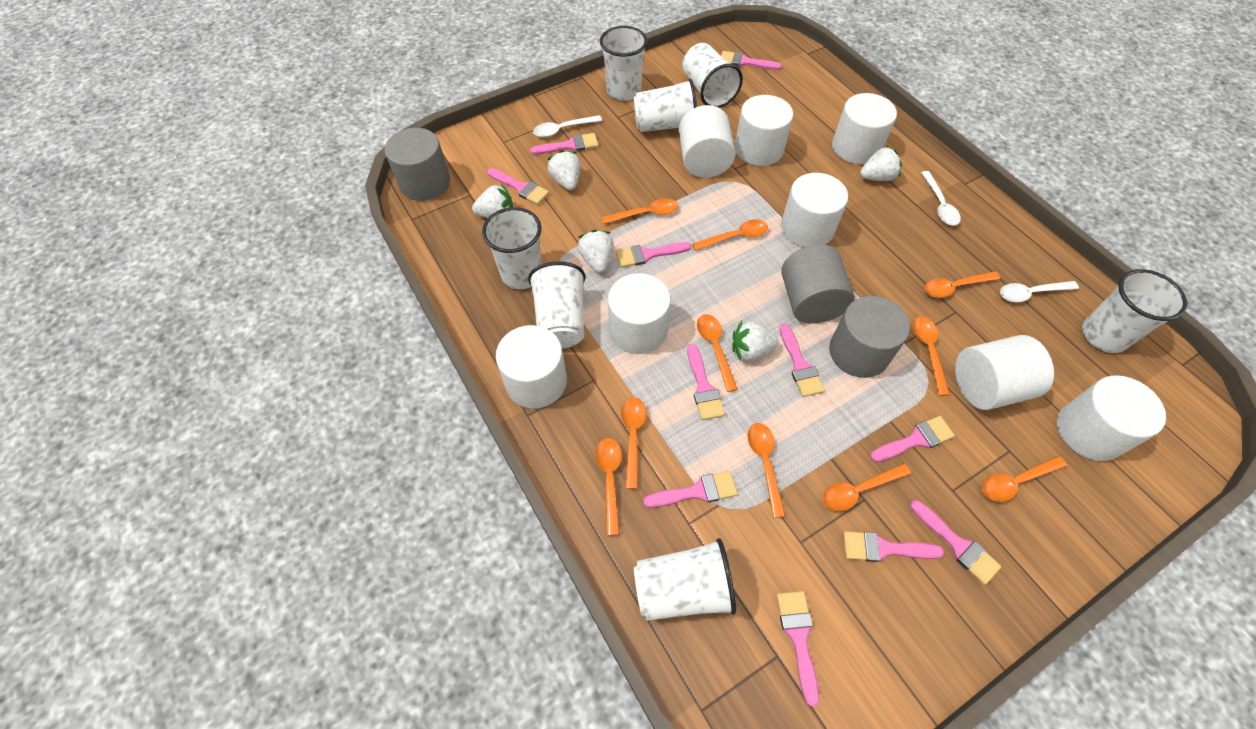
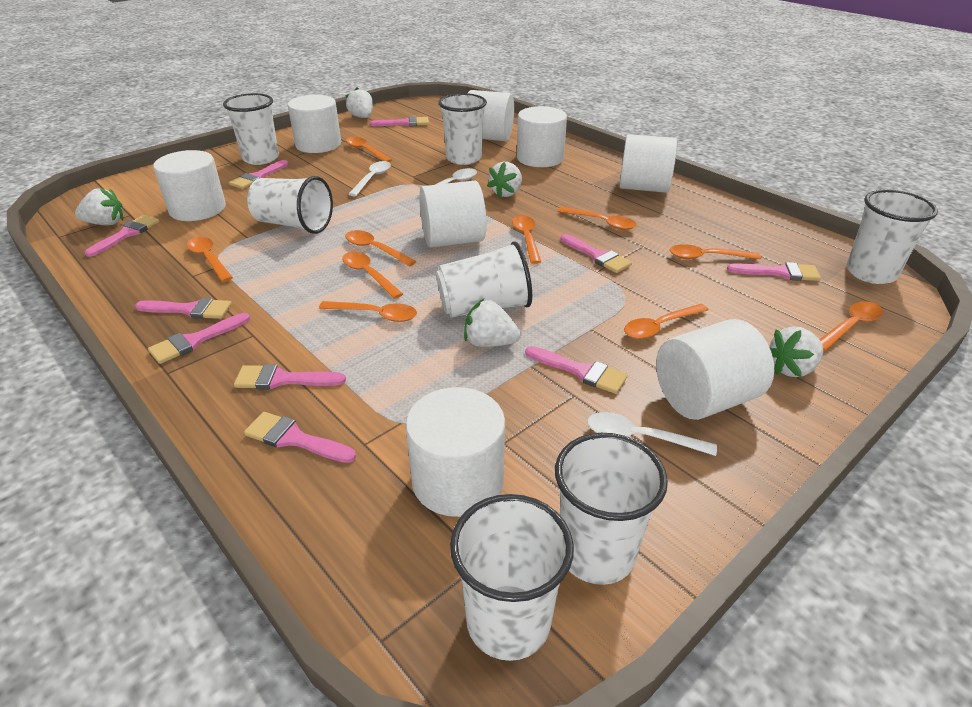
grey cylinder: [385,128,450,201] [781,244,855,324] [829,296,910,378] = 3 -> none = 0
pink brush: [487,168,549,205] [530,133,599,155] [616,242,691,268] [643,471,738,508] [687,344,725,420] [721,51,782,70] [777,591,819,707] [779,324,825,397] [843,531,944,562] [870,416,955,462] [910,500,1001,585] = 11 -> [85,215,160,257] [135,298,232,319] [148,313,250,364] [229,160,288,189] [234,364,346,390] [244,412,356,463] [370,116,429,126] [525,346,628,394] [560,234,632,273] [727,262,821,281] = 10

